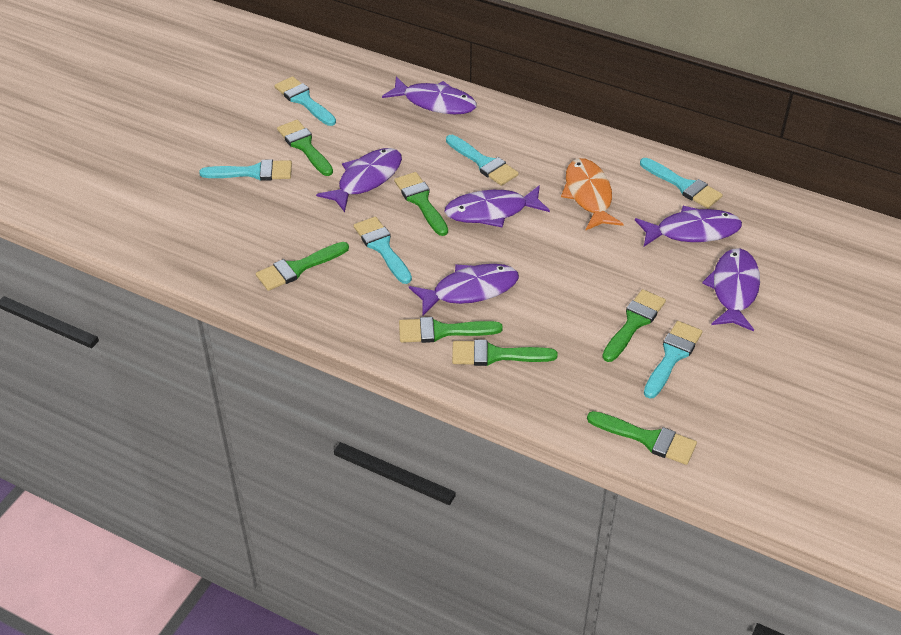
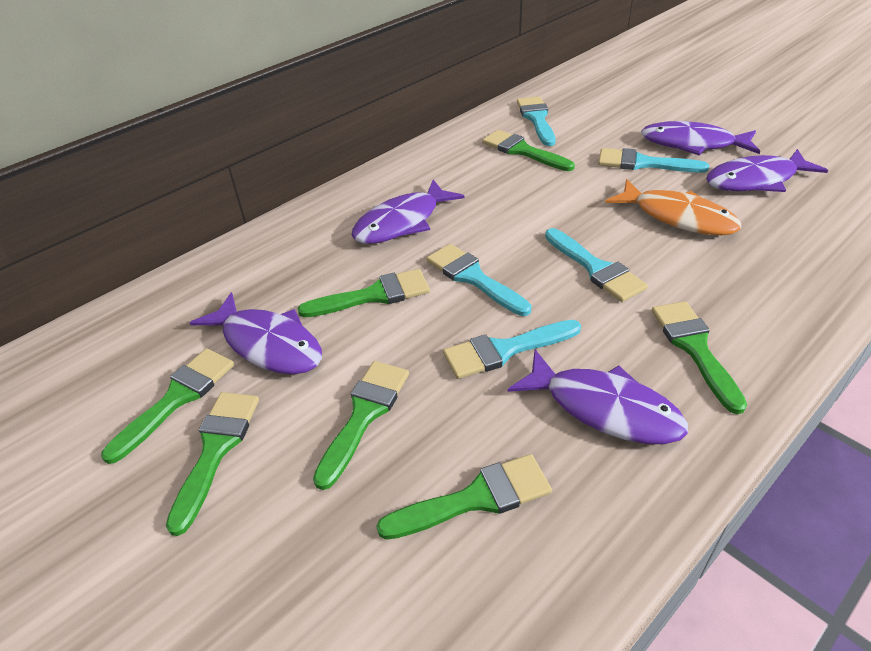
purple fish: [316,148,402,212] [382,76,477,114] [409,264,519,316] [445,185,550,228] [635,206,742,246] [702,248,760,331] = 6 -> [190,292,322,374] [352,180,465,244] [508,349,688,444] [641,121,760,155] [706,149,828,192] = 5
turquoise brush: [199,159,292,181] [274,76,336,126] [354,216,412,284] [446,135,519,186] [640,158,723,208] [644,321,702,399] = 6 -> [427,244,532,316] [443,320,581,379] [517,96,555,146] [545,228,648,302] [598,148,709,173] = 5

